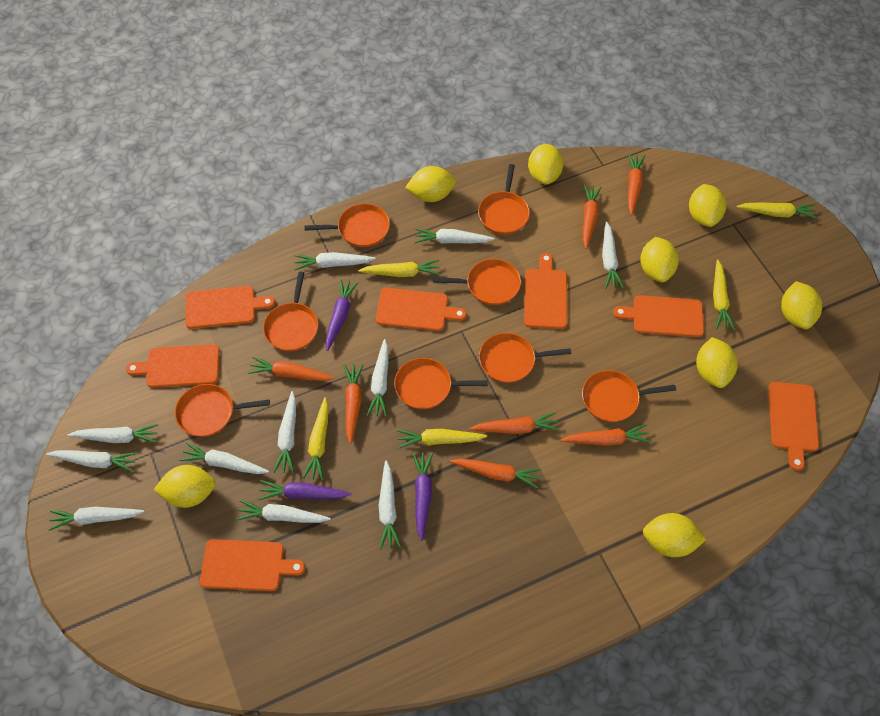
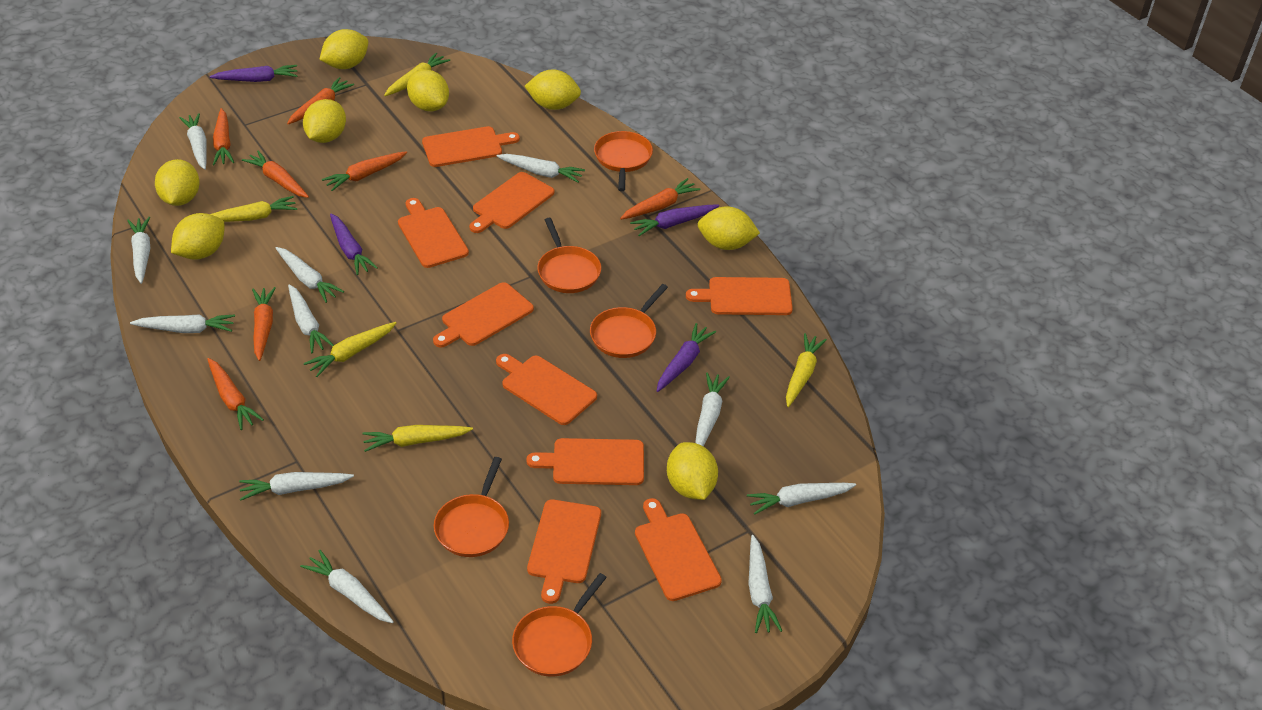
orange cutting board: [126,344,220,388] [185,286,275,329] [200,539,305,591] [376,288,466,331] [524,253,567,329] [613,295,704,337] [768,382,819,471] = 7 -> [398,198,469,268] [422,126,520,167] [433,282,534,348] [469,172,554,233] [496,354,597,425] [526,438,644,485] [527,499,601,604] [635,498,722,601] [686,277,793,315] = 9
orange pan: [175,384,270,437] [263,272,318,351] [304,203,390,247] [394,358,488,409] [433,259,521,305] [478,164,530,235] [479,333,571,383] [582,370,676,422] = 8 -> [434,457,509,557] [512,573,607,676] [537,218,601,293] [590,284,668,358] [594,131,653,191] = 5
purple carrot: [258,480,352,500] [326,279,358,351] [412,452,433,541] = 3 -> [210,65,297,82] [330,214,378,275] [630,205,719,236] [657,323,716,392] = 4

